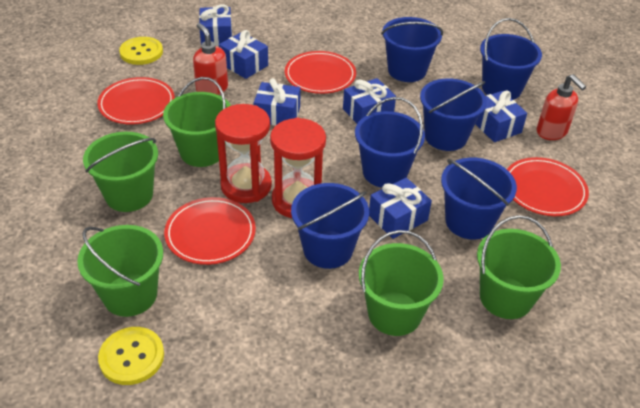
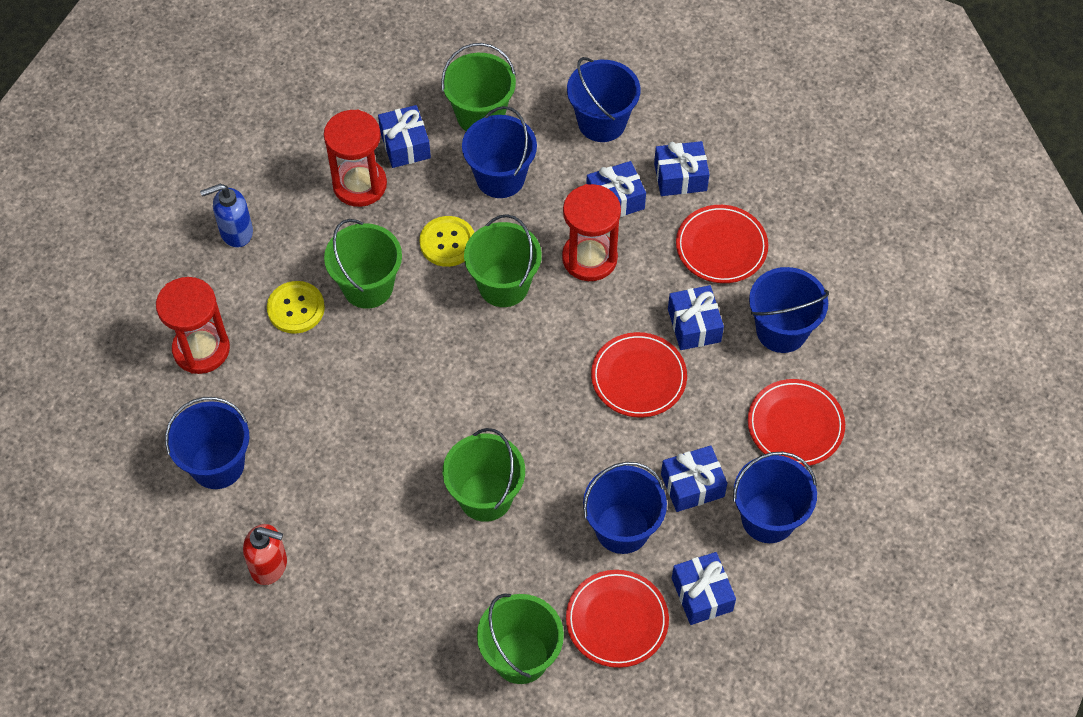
blue soap dispenser: none = 0 -> [200,184,253,248] = 1
red hourglass: [215,104,272,203] [270,118,326,218] = 2 -> [156,277,230,374] [324,110,387,207] [562,184,621,281] = 3
red soap dispenser: [193,23,228,95] [537,74,586,140] = 2 -> [243,524,287,585] = 1

